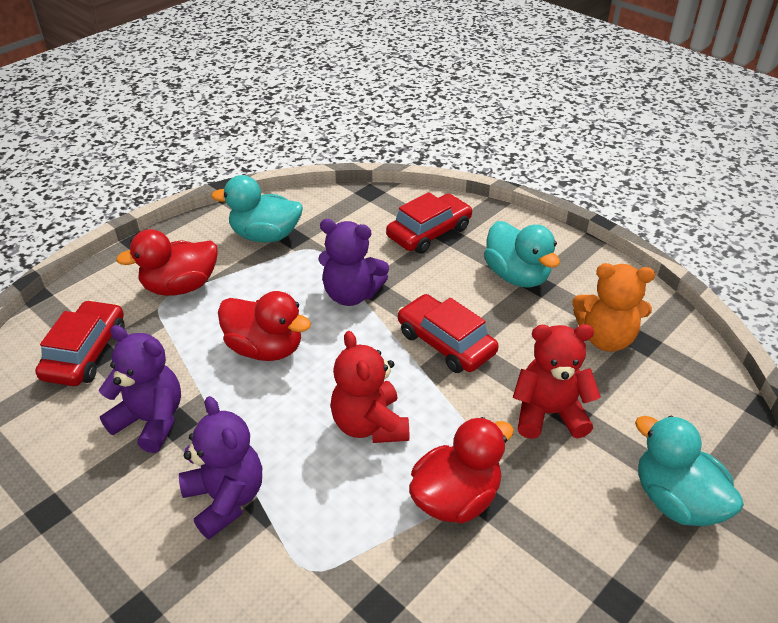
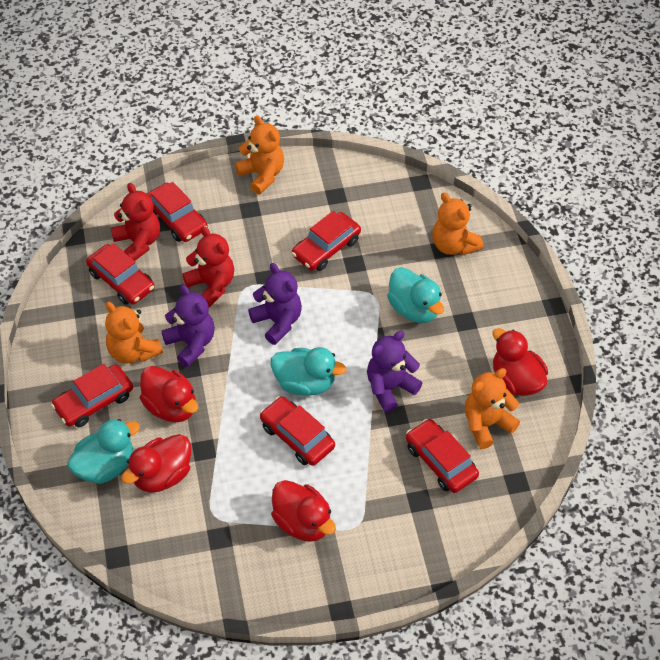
orange teddy bear: [572,263,655,352] = 1 -> [105,302,163,364] [235,115,284,194] [432,192,484,255] [465,368,520,449] = 4
red car: [35,300,125,386] [386,192,472,254] [398,294,499,373] = 3 -> [51,364,133,427] [86,243,155,305] [147,182,208,242] [260,396,335,466] [292,211,361,271] [406,419,479,493] = 6
red duck: [116,229,217,296] [218,291,311,361] [409,417,514,524] = 3 -> [121,434,191,493] [140,366,198,423] [271,480,336,542] [493,328,548,396] = 4

